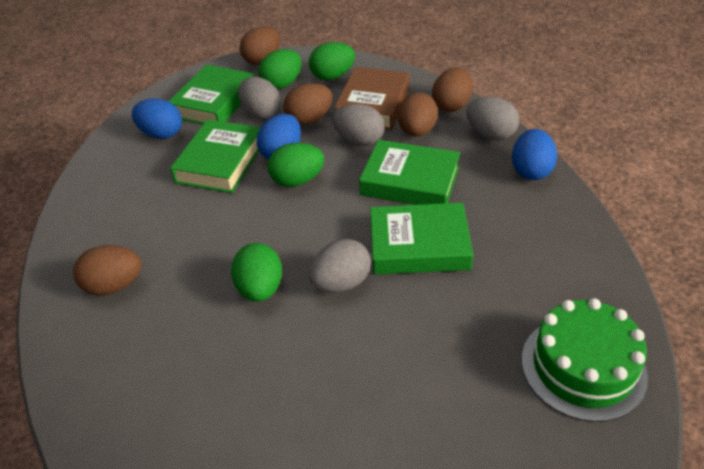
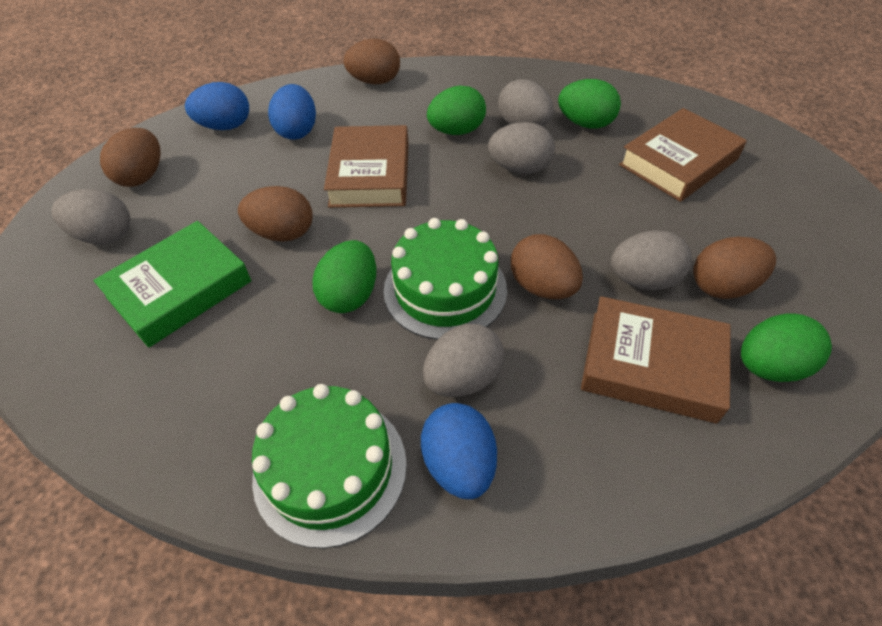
brown book: [334,67,410,130] = 1 -> [324,125,409,208] [581,296,731,423] [619,108,747,202] = 3
green book: [168,65,254,124] [170,119,261,193] [359,140,460,205] [370,203,473,275] = 4 -> [93,221,251,348] = 1
green cake: [522,298,648,422] = 1 -> [252,384,407,548] [384,218,507,340] = 2
grey egg: [238,77,280,119] [309,239,371,293] [333,104,385,146] [466,97,519,140] = 4 -> [52,189,130,244] [423,324,504,397] [488,122,555,174] [498,79,554,127] [611,231,692,290] = 5

